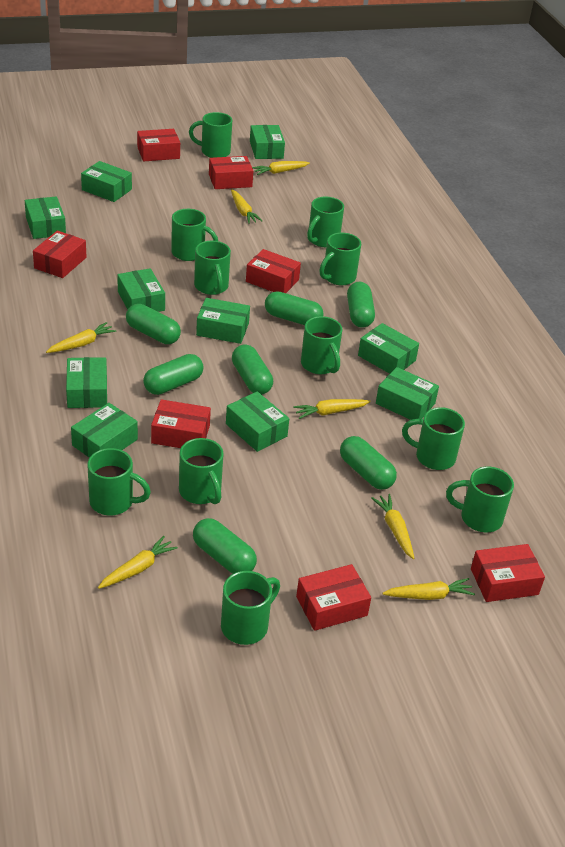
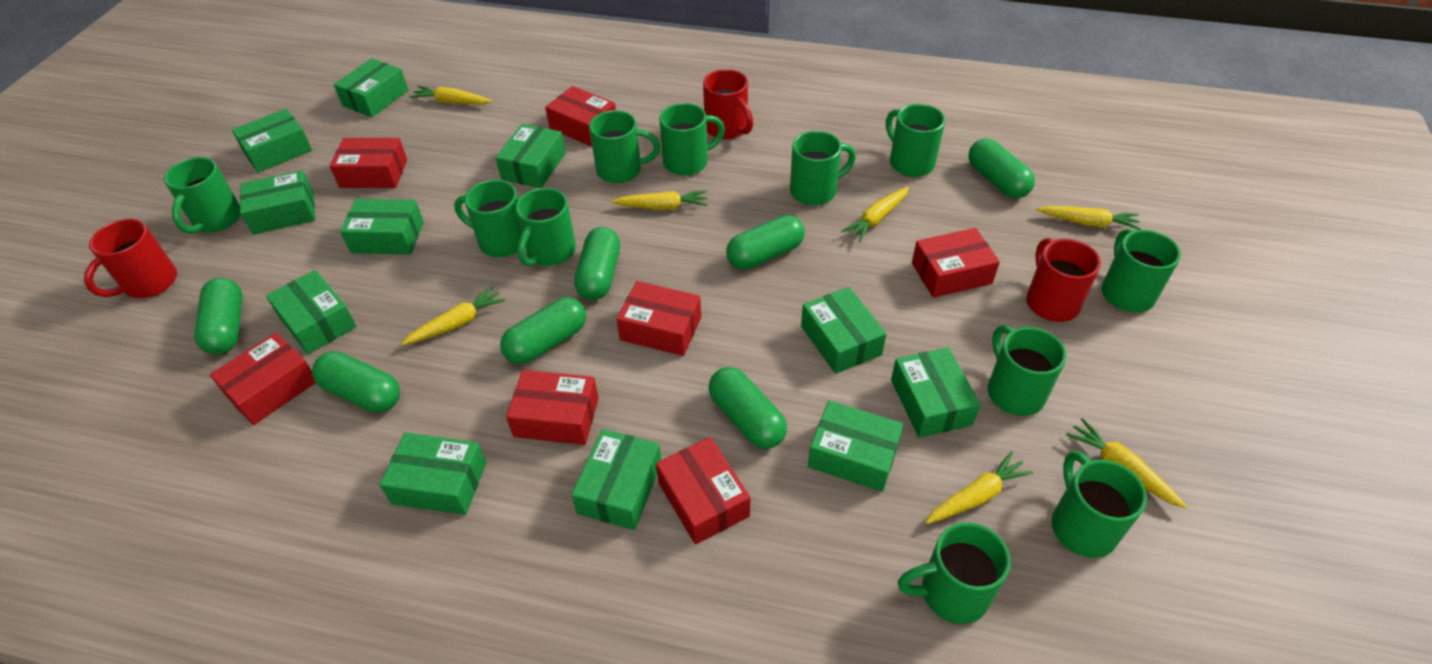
green box: [25,196,66,239] [66,357,107,408] [71,403,138,458] [81,161,132,202] [117,268,165,312] [196,298,250,344] [226,391,289,452] [250,125,285,159] [358,323,419,374] [376,367,439,420] = 10 -> [232,109,312,173] [240,170,315,235] [266,270,357,354] [334,58,408,117] [340,199,424,254] [380,432,486,515] [495,124,566,188] [571,429,661,530] [801,287,886,374] [808,400,903,492] [891,347,980,438] = 11
red mug: none = 0 -> [84,219,177,298] [703,69,753,139] [1026,238,1101,322] = 3

